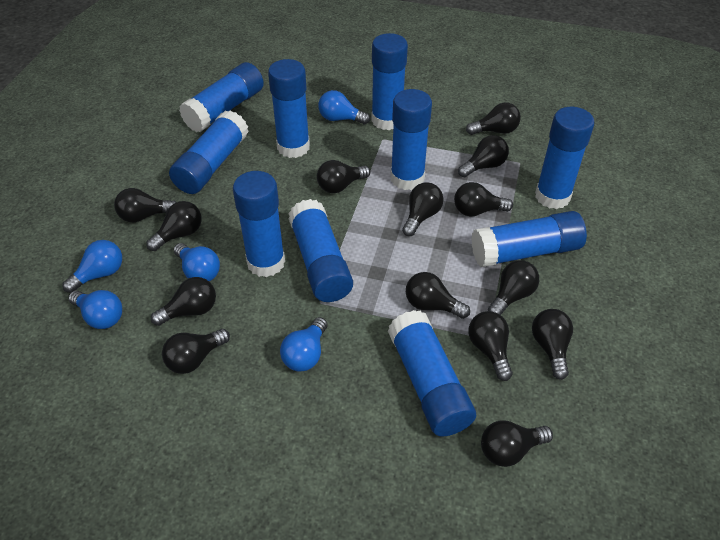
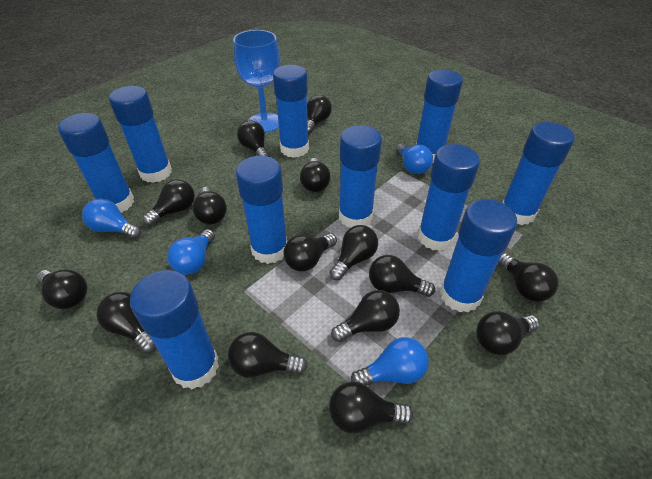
black light bulb: [114,188,176,222] [146,201,202,251] [151,277,216,326] [162,329,230,374] [317,160,370,193] [402,183,443,236] [406,272,470,319] [454,182,513,216] [458,135,509,178] [466,103,521,135] [468,311,513,381] [481,420,553,467] [488,260,539,315] [532,309,573,380] = 14 -> [37,269,87,309] [96,292,156,353] [142,179,195,226] [192,187,227,224] [228,332,307,378] [237,120,269,157] [284,233,337,271] [300,158,331,192] [307,95,332,134] [329,225,378,280] [329,381,413,434] [331,290,400,342] [369,255,435,297] [476,311,539,355] [498,253,559,302] = 15
blue goblet: none = 0 -> [233,30,280,133] = 1
blue light bulb: [62,240,122,293] [68,290,122,329] [174,243,220,281] [280,317,327,372] [318,90,370,124] = 5 -> [82,198,141,239] [167,229,215,275] [351,337,429,386] [396,144,433,174] = 4

